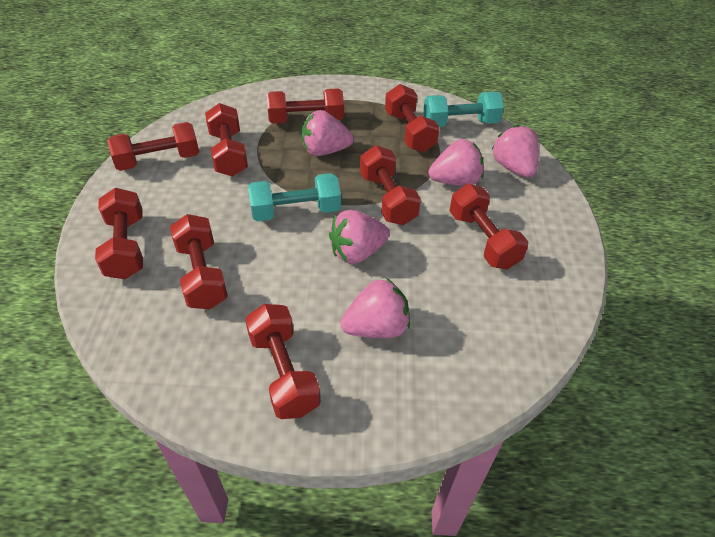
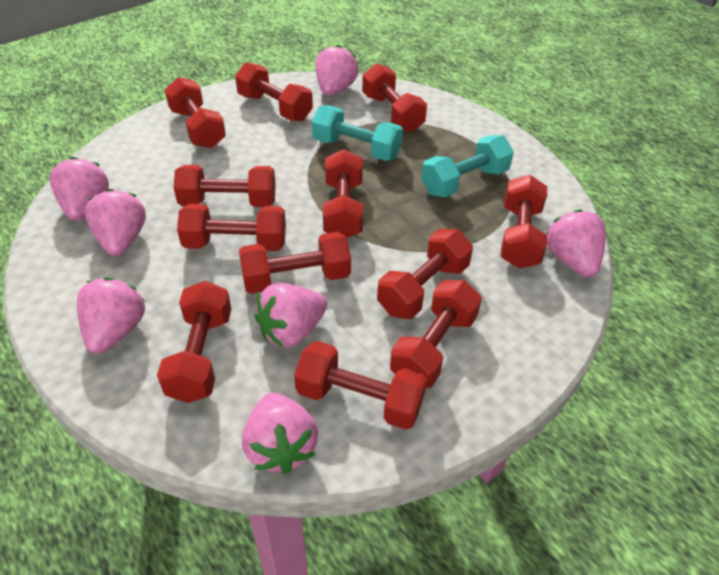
pink strawberry: [301,110,354,156] [329,210,390,264] [341,278,410,338] [429,139,484,186] [492,125,539,178] = 5 -> [50,157,109,221] [77,277,145,354] [85,189,146,256] [242,393,318,474] [254,283,327,347] [315,45,359,96] [546,209,606,277] = 7
red dumbbell: [95,188,143,279] [107,122,199,171] [170,214,228,309] [205,103,248,176] [245,304,321,419] [267,88,344,124] [360,145,421,225] [385,84,440,152] [450,184,528,269] = 9 -> [157,281,231,403] [165,77,226,148] [174,165,276,207] [177,204,286,251] [235,62,313,121] [239,232,351,294] [294,341,427,430] [323,149,363,238] [362,63,427,132] [377,229,473,319] [390,280,482,388] [500,175,547,269] = 12

